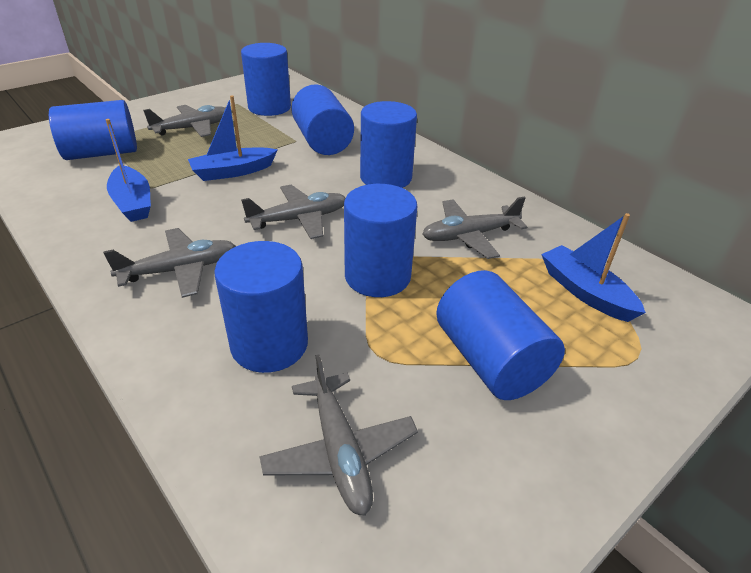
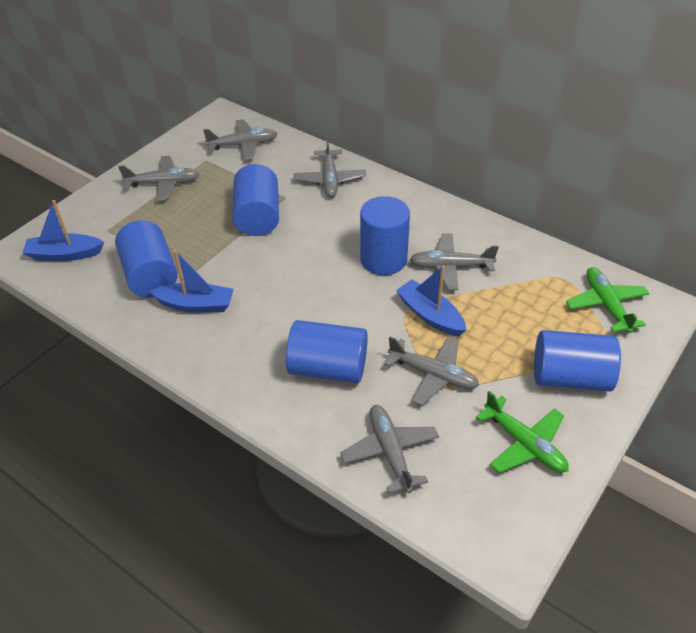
blue cylinder: [49,100,137,160] [214,241,308,373] [241,43,291,116] [291,84,354,155] [344,184,417,297] [360,101,417,188] [436,270,565,400] = 7 -> [115,220,178,298] [232,164,279,236] [286,320,368,383] [360,196,410,275] [534,330,621,392] = 5
green plane: none = 0 -> [476,391,569,473] [566,267,649,333] = 2
grey plane: [103,228,236,298] [143,105,226,137] [241,185,345,239] [259,354,418,516] [422,197,527,259] = 5 -> [118,156,199,201] [203,119,278,160] [294,136,366,197] [340,405,439,494] [384,336,479,406] [410,233,499,290] = 6

